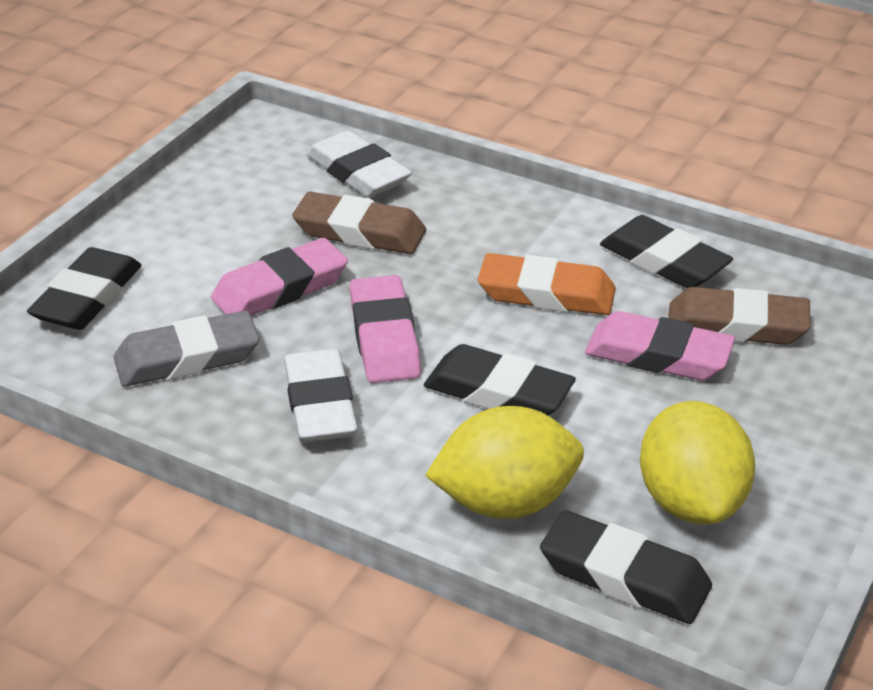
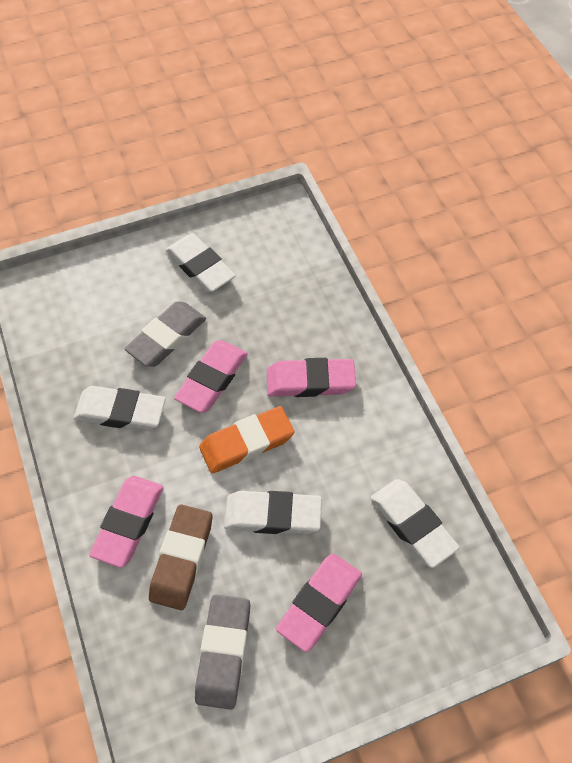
black eraser: [27,247,142,330] [424,344,576,415] [540,510,712,624] [600,215,733,288] = 4 -> none = 0
brown eraser: [292,191,426,254] [668,287,811,345] = 2 -> [149,504,212,610] = 1
grey eraser: [113,310,260,387] = 1 -> [124,301,206,367] [195,594,250,710] = 2
pink eraser: [211,238,348,316] [350,275,421,383] [585,311,735,380] = 3 -> [89,476,163,568] [174,340,248,413] [267,358,356,397] [276,553,362,652] = 4
white eraser: [284,349,358,442] [306,130,412,197] = 2 -> [74,386,166,431] [166,233,236,293] [224,491,322,535] [371,479,460,568] = 4
yellow lemon: [425,406,584,519] [640,401,755,524] = 2 -> none = 0

